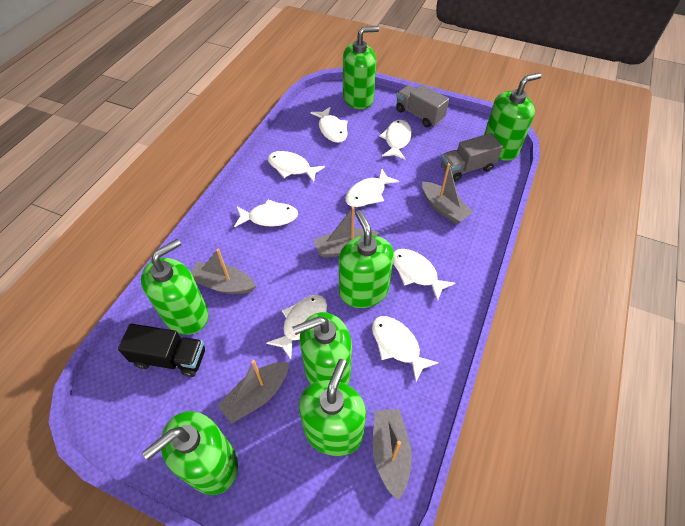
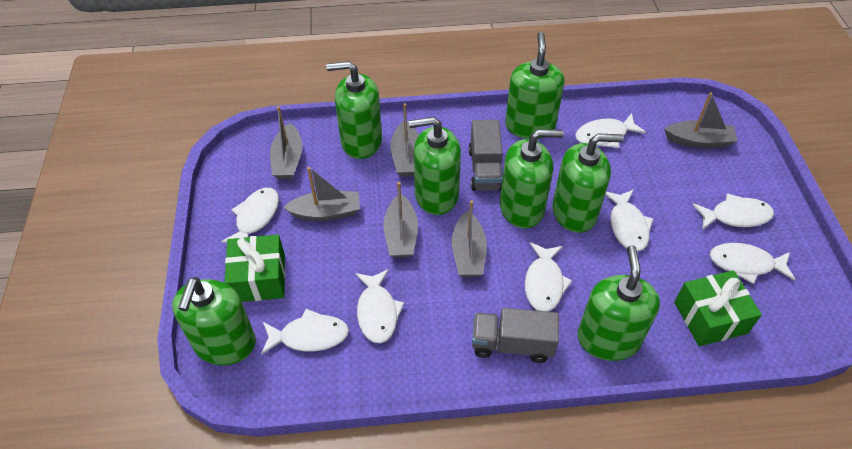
black truck: [118,324,205,377] = 1 -> none = 0
green gift: none = 0 -> [224,235,285,302] [674,270,762,346] = 2
grey boat: [191,249,256,294] [218,360,289,424] [314,207,379,258] [373,409,412,500] [422,163,473,224] = 5 -> [270,106,302,179] [283,167,360,221] [383,182,418,258] [390,103,419,177] [451,200,487,277] [664,92,737,148] = 6

